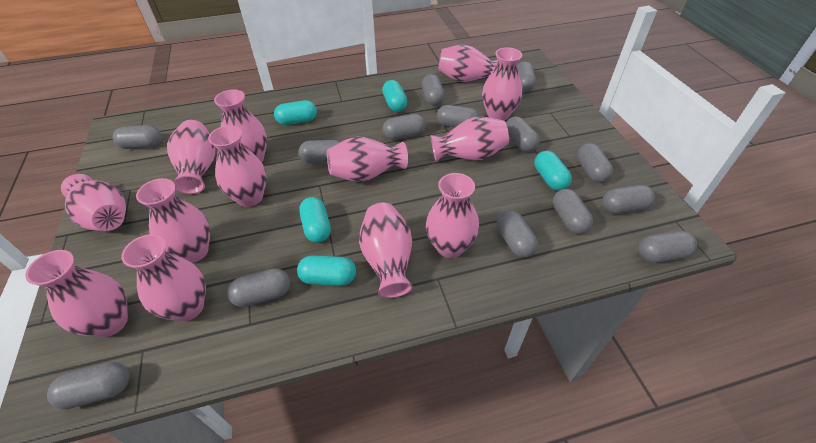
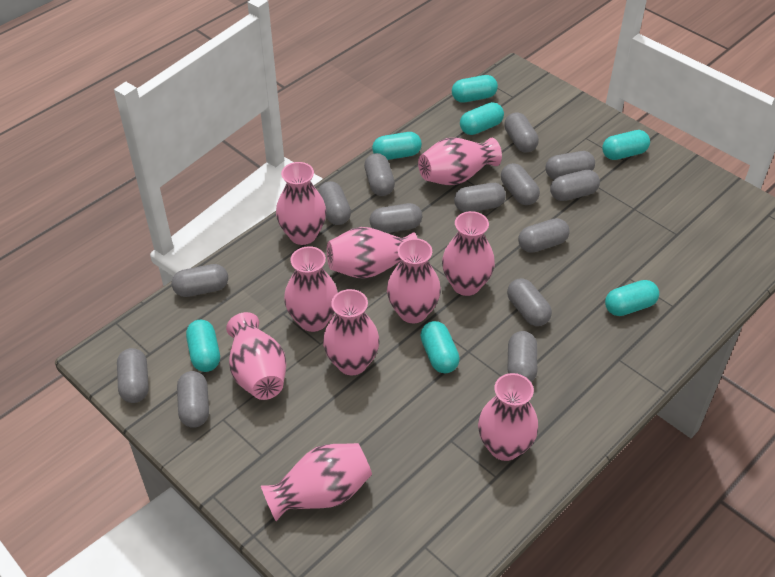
pink vase: [25,250,128,337] [61,174,126,231] [121,234,206,322] [136,178,210,263] [167,120,216,194] [208,126,267,207] [214,89,267,162] [327,137,408,182] [359,203,413,298] [426,173,479,258] [431,116,509,161] [438,45,498,82] [482,48,522,121] = 13 -> [226,312,287,400] [261,443,372,521] [276,162,326,245] [284,246,338,332] [323,289,380,375] [327,227,417,279] [387,238,441,323] [418,138,502,185] [442,211,495,296] [478,373,538,461] = 10
turquoise capsule: [274,100,317,125] [297,255,356,286] [299,197,331,243] [382,80,407,112] [534,151,572,191] = 5 -> [186,320,220,372] [372,132,422,160] [420,321,460,373] [452,75,498,103] [460,102,504,135] [602,130,650,160] [605,280,659,316] = 7

